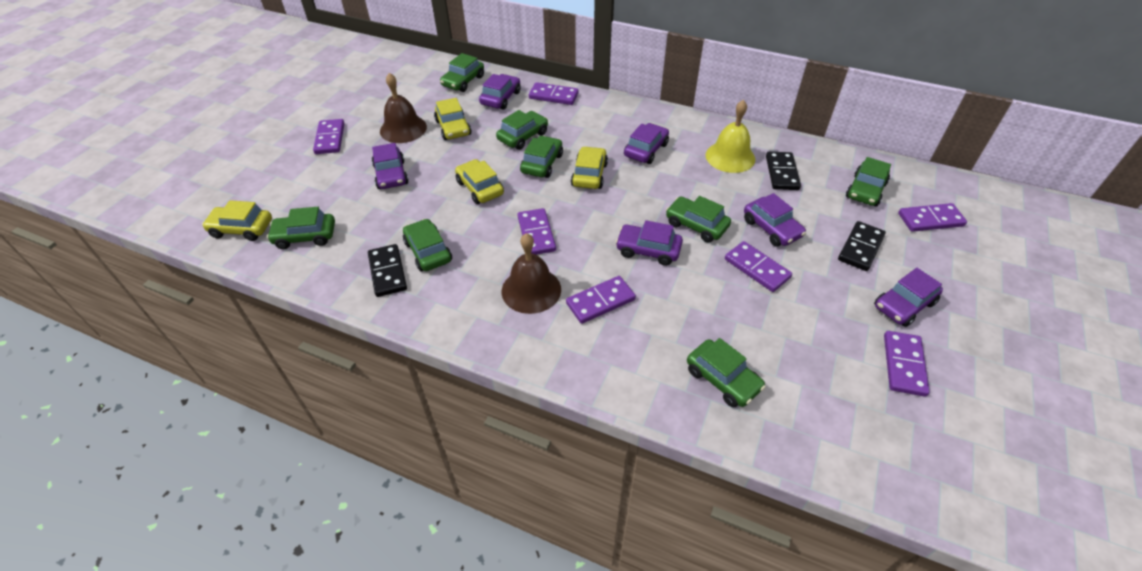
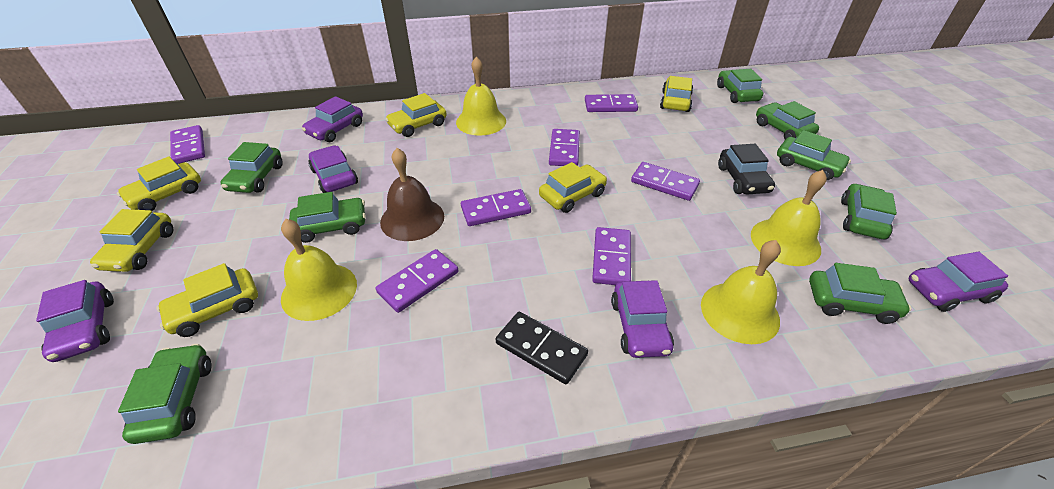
black car: none = 0 -> [718,144,775,194] = 1
black domino: [368,244,407,297] [766,152,801,190] [838,221,886,271] = 3 -> [496,312,588,384] = 1
brown bell: [380,73,427,143] [502,233,561,314] = 2 -> [380,148,444,241] = 1
purple car: [372,143,408,189] [479,74,521,110] [615,220,683,266] [624,123,669,164] [744,193,806,247] [874,268,943,327] = 6 -> [36,280,114,362] [302,96,363,142] [308,146,358,193] [611,280,674,358] [908,252,1008,312] = 5
yellow bell: [705,100,755,173] = 1 -> [281,219,357,321] [456,57,506,136] [701,240,781,344] [751,170,827,266] = 4
yellow car: [202,200,272,241] [434,98,471,140] [455,159,504,204] [571,146,608,189] = 4 -> [90,209,174,272] [117,156,201,211] [156,263,258,337] [385,93,447,137] [539,162,607,213] [660,76,693,112] = 6

